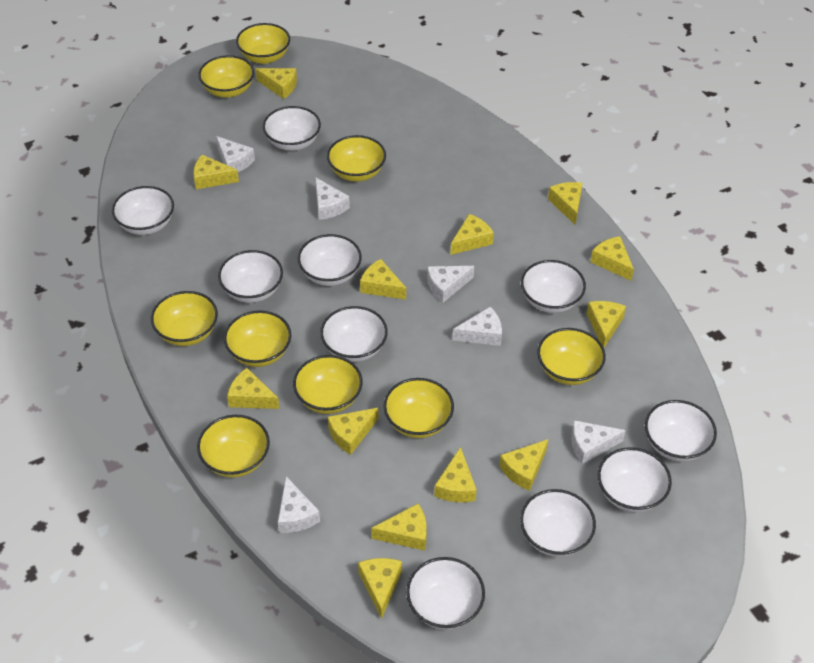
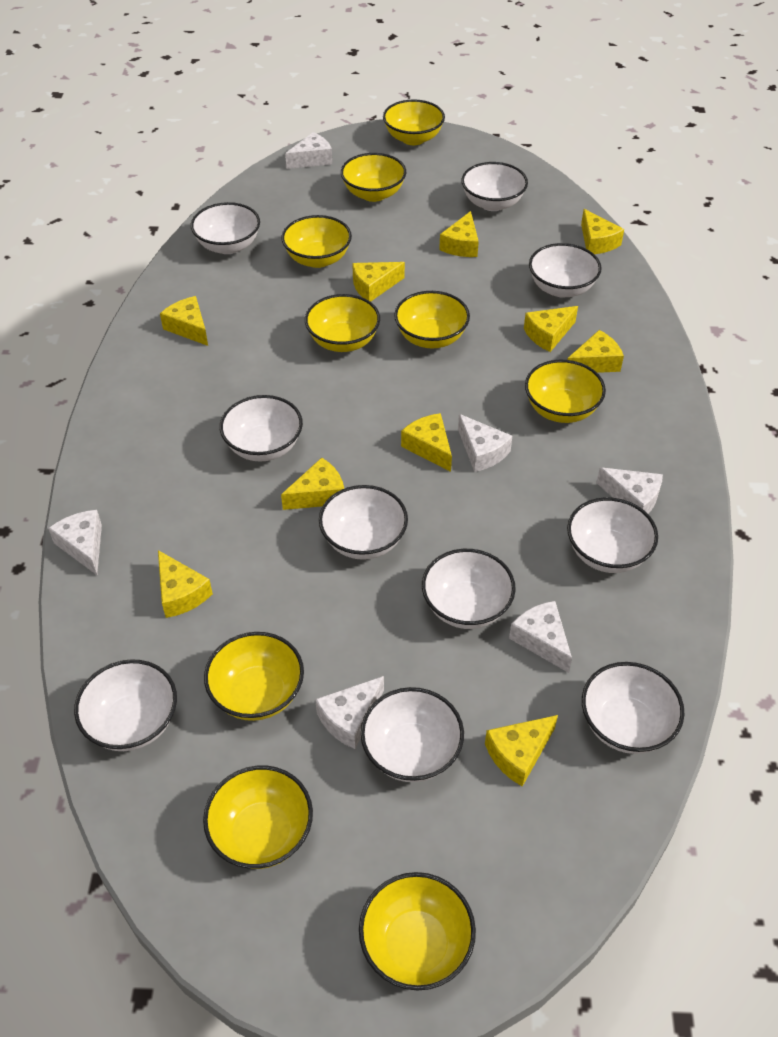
yellow cheese: [193,155,239,189] [227,368,279,409] [256,68,297,99] [328,408,379,455] [358,558,402,619] [360,259,406,300] [371,504,427,551] [434,447,477,502] [450,214,494,255] [499,439,548,491] [548,182,583,224] [587,301,626,348] [590,236,634,281] = 13 -> [158,550,213,618] [160,296,208,346] [281,458,344,510] [352,262,405,302] [401,413,452,472] [439,211,479,257] [485,715,558,787] [524,306,578,352] [567,330,624,373] [581,209,624,254] = 10

